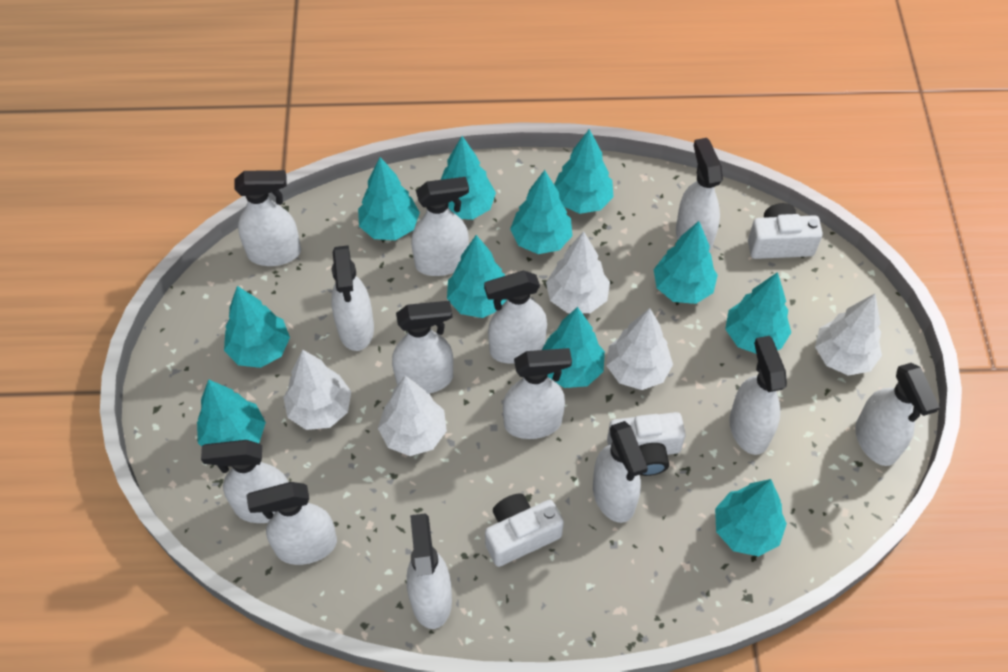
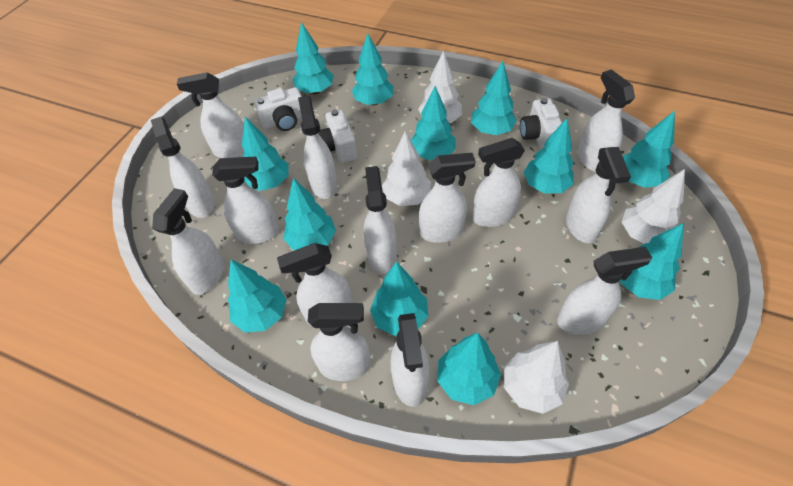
turquoise tree: [197,379,266,447] [224,286,290,368] [358,157,420,240] [441,136,496,220] [447,235,506,318] [510,170,572,254] [542,307,605,388] [554,129,614,214] [654,221,718,304] [715,479,787,557] [725,272,791,354] = 11 -> [228,259,287,332] [242,117,289,191] [283,178,336,251] [293,22,334,94] [352,33,394,106] [370,261,428,336] [411,86,456,160] [438,333,501,405] [471,61,517,135] [524,118,574,193] [620,223,684,300] [623,111,675,188] = 12
white spray bottle: [201,440,288,523] [235,170,301,266] [246,482,337,565] [331,245,374,351] [392,301,453,394] [407,513,452,629] [412,177,469,276] [484,270,547,364] [503,348,572,439] [593,421,648,523] [676,138,723,252] [729,336,787,455] [855,363,940,466] = 13 -> [151,117,215,218] [152,188,224,295] [177,72,244,158] [212,157,279,244] [277,243,352,326] [298,96,337,199] [308,303,371,381] [363,166,397,274] [391,313,430,407] [419,153,476,243] [472,138,525,227] [557,247,652,335] [566,147,631,243] [578,69,635,172] = 14
white tree: [283,350,351,430] [378,376,447,456] [546,231,610,313] [606,308,673,390] [815,294,882,376] = 5 -> [382,131,431,206] [418,51,462,123] [504,341,569,414] [622,169,685,244] = 4

